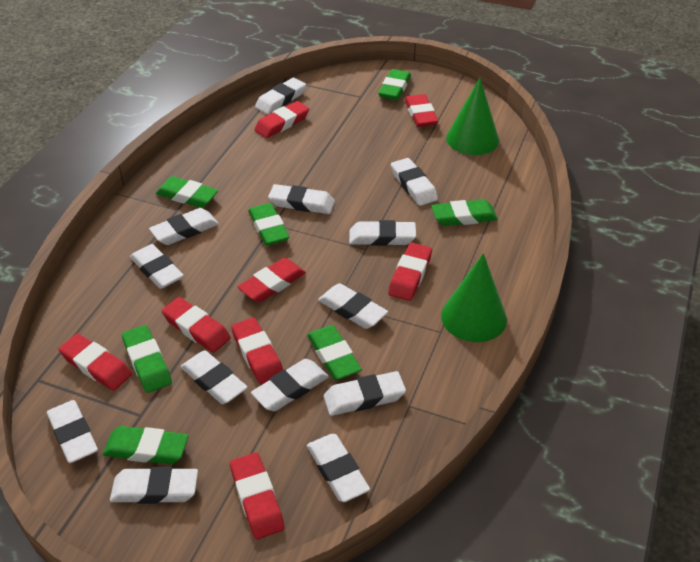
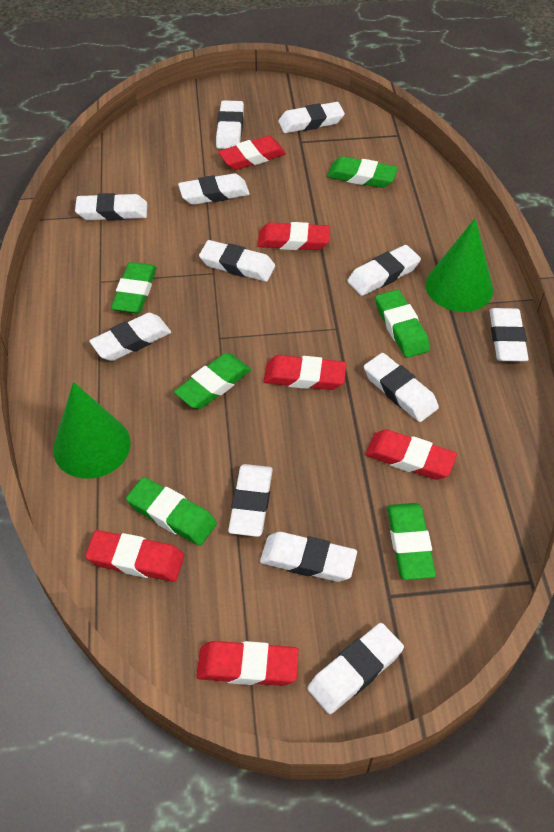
green eraser: [103,426,188,464] [122,325,172,393] [156,176,219,208] [248,203,290,246] [307,325,362,380] [378,69,411,100] [431,199,498,226] = 7 -> [111,262,157,314] [126,477,217,546] [174,353,251,409] [327,156,398,188] [375,290,430,358] [387,503,436,580] = 6
red eraser: [59,334,132,391] [161,297,231,353] [230,453,285,539] [231,317,283,384] [238,258,306,302] [254,101,309,138] [388,243,432,301] [405,94,438,127] = 8 -> [85,530,184,582] [196,641,299,686] [218,136,286,170] [257,222,330,250] [264,355,347,390] [365,429,457,480] = 6
white eraser: [47,400,98,463] [110,467,198,504] [130,244,184,289] [149,208,219,245] [181,350,248,404] [251,359,329,411] [255,78,306,114] [268,184,335,214] [307,434,370,502] [318,283,388,329] [324,371,406,416] [349,220,416,246] [391,158,438,206] = 13 -> [75,193,147,221] [89,313,171,361] [178,173,250,205] [199,240,275,282] [216,100,244,149] [228,464,273,537] [260,532,357,582] [278,102,345,133] [308,623,404,714] [347,245,421,296] [364,353,439,422] [490,308,529,362] = 12

